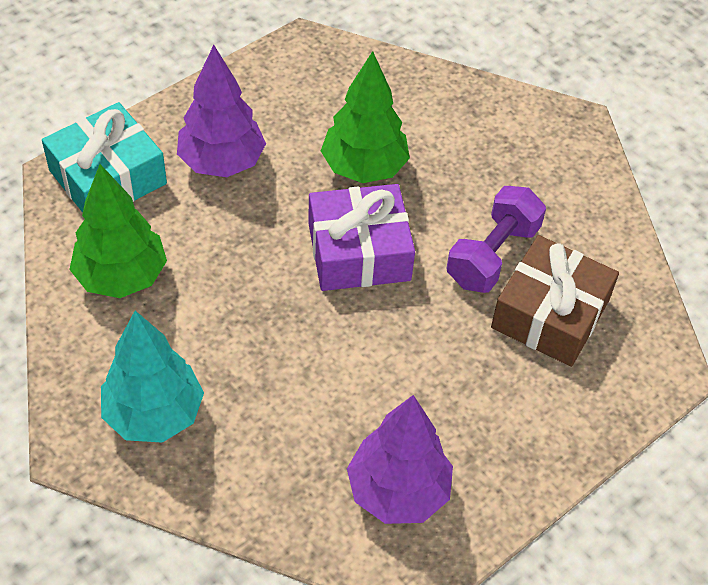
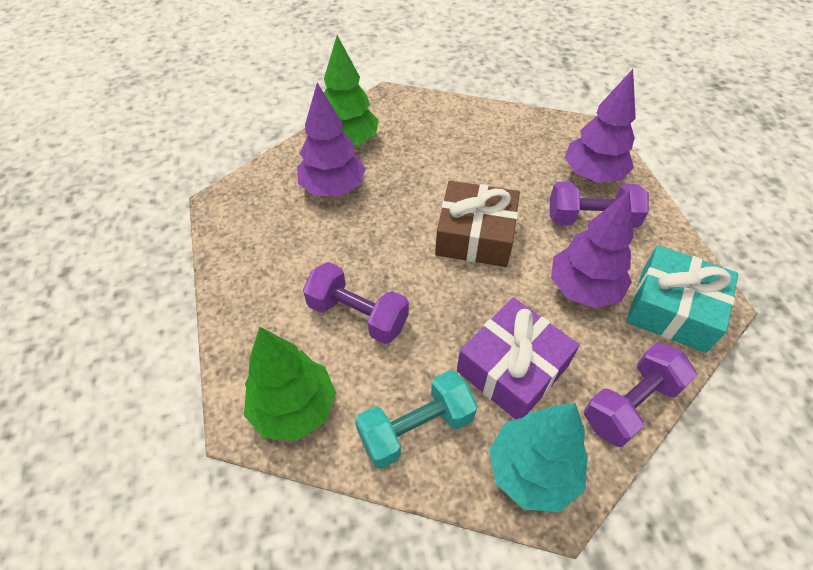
purple dumbbell: [447,186,546,293] = 1 -> [303,262,409,344] [550,182,649,228] [584,342,697,447] = 3
purple tree: [177,45,266,177] [347,395,453,524] = 2 -> [297,83,366,196] [551,190,633,308] [565,69,636,183] = 3
turquoise dumbbell: none = 0 -> [355,370,478,469] = 1

